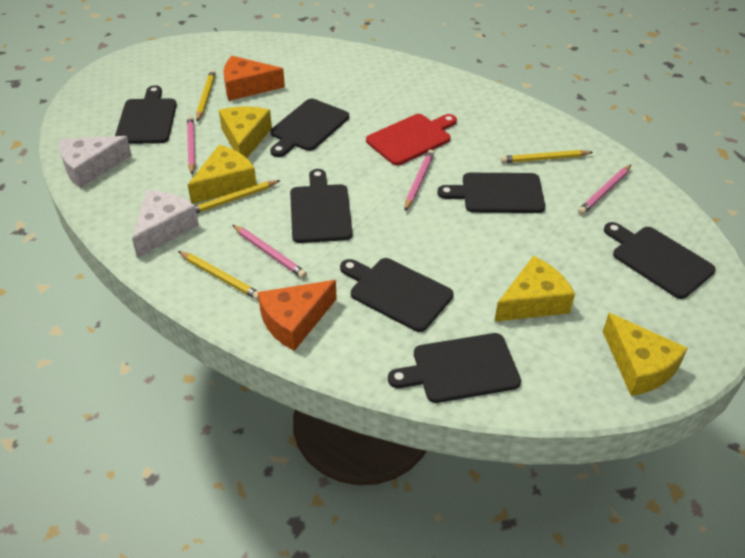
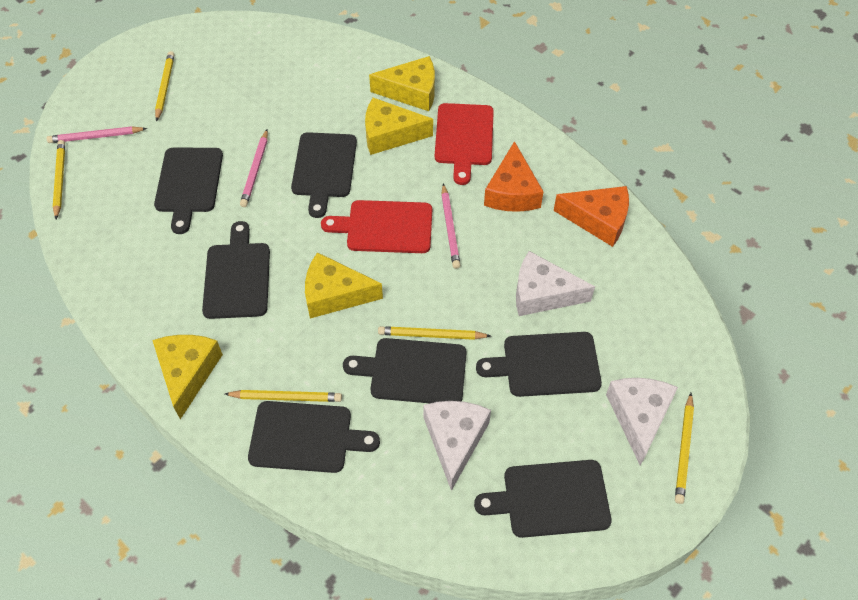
pink pencil: [187,116,195,174] [233,225,307,278] [404,150,434,211] [578,165,631,215] = 4 -> [47,126,147,143] [240,130,268,207] [441,184,461,269] = 3
red cutting board: [366,114,457,165] = 1 -> [321,200,432,253] [435,103,494,185] = 2
white cheese: [59,136,132,188] [132,190,199,258] = 2 -> [423,401,491,491] [516,251,595,316] [606,378,678,466] = 3
yellow pencil: [178,251,259,300] [195,180,281,213] [196,70,216,121] [501,150,593,163] = 4 -> [53,140,65,219] [155,51,175,122] [225,390,342,402] [378,326,491,340] [675,393,694,504] = 5

